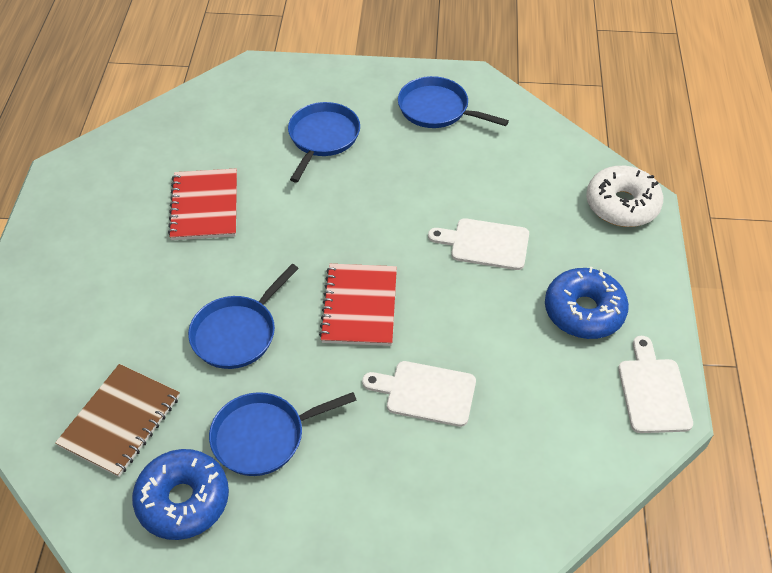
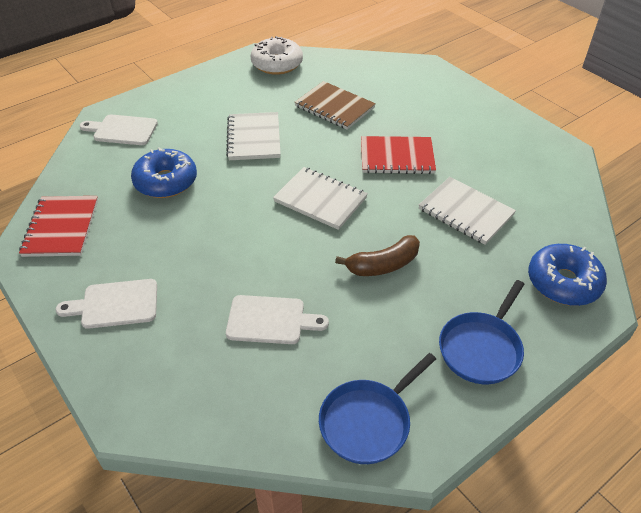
blue pan: [188,264,299,369] [209,392,357,476] [288,102,360,183] [398,76,509,128] = 4 -> [319,353,436,464] [439,280,524,384] = 2
brown banana: none = 0 -> [335,235,420,276] = 1
white notebook: none = 0 -> [226,112,281,160] [273,167,368,230] [419,177,516,245] = 3

